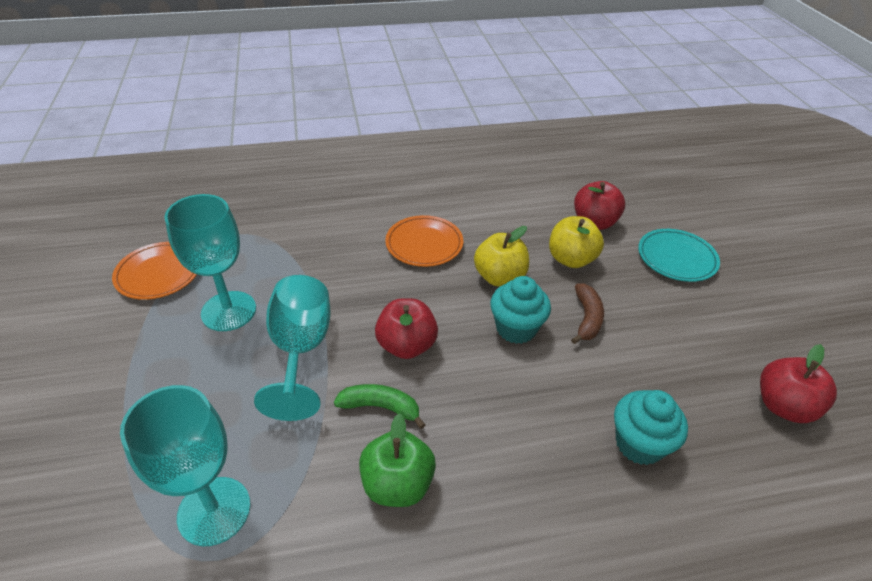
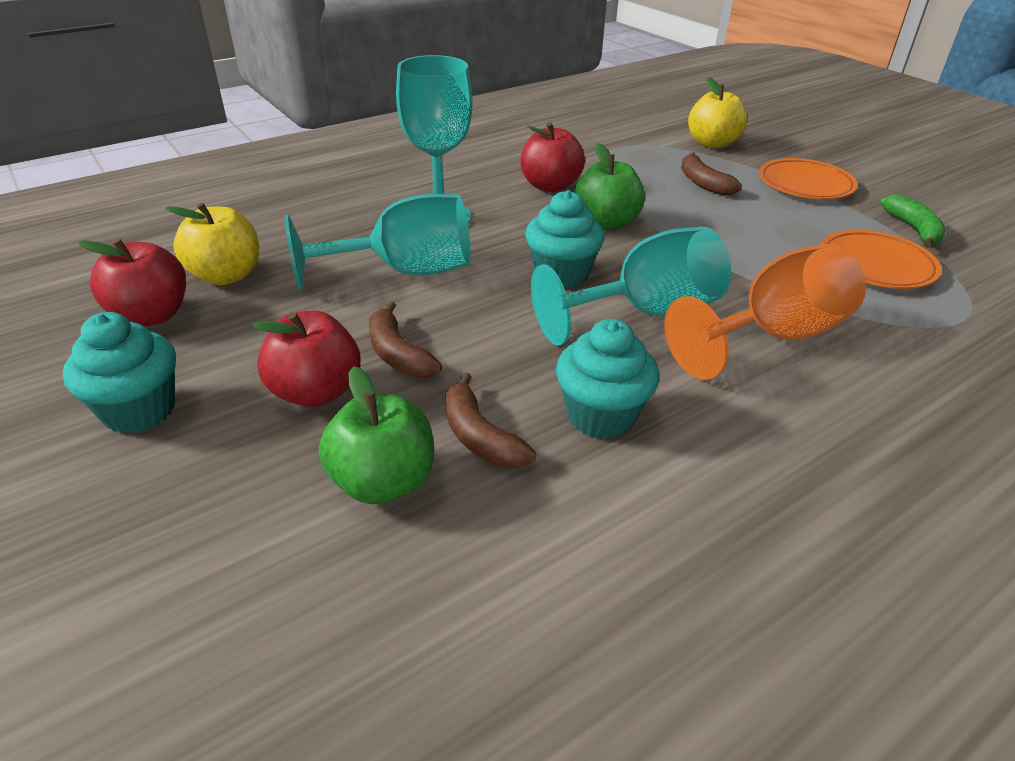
brown banana: [571,283,604,344] = 1 -> [369,301,442,377] [445,372,536,468] [681,152,742,196] = 3
green apple: [359,413,436,507] = 1 -> [319,366,434,504] [574,143,645,230] = 2
orange goblet: none = 0 -> [664,244,866,380] = 1
turquoise cupcake: [490,276,551,344] [614,390,688,465] = 2 -> [63,312,176,433] [525,190,604,289] [556,319,659,439] = 3
turquoise plate: [638,229,720,282] = 1 -> none = 0

